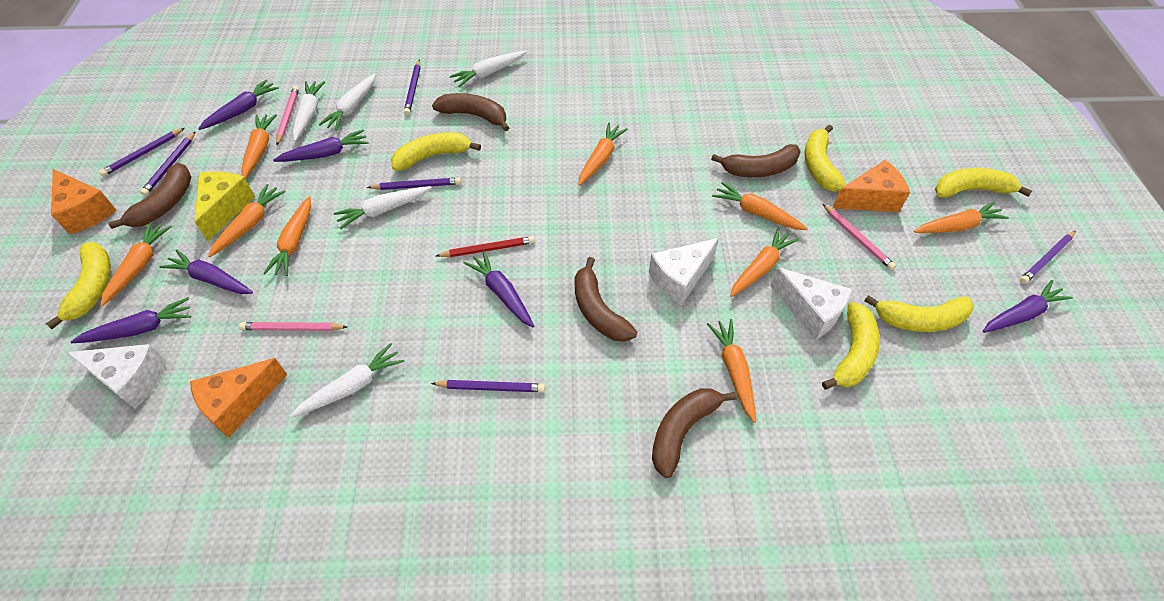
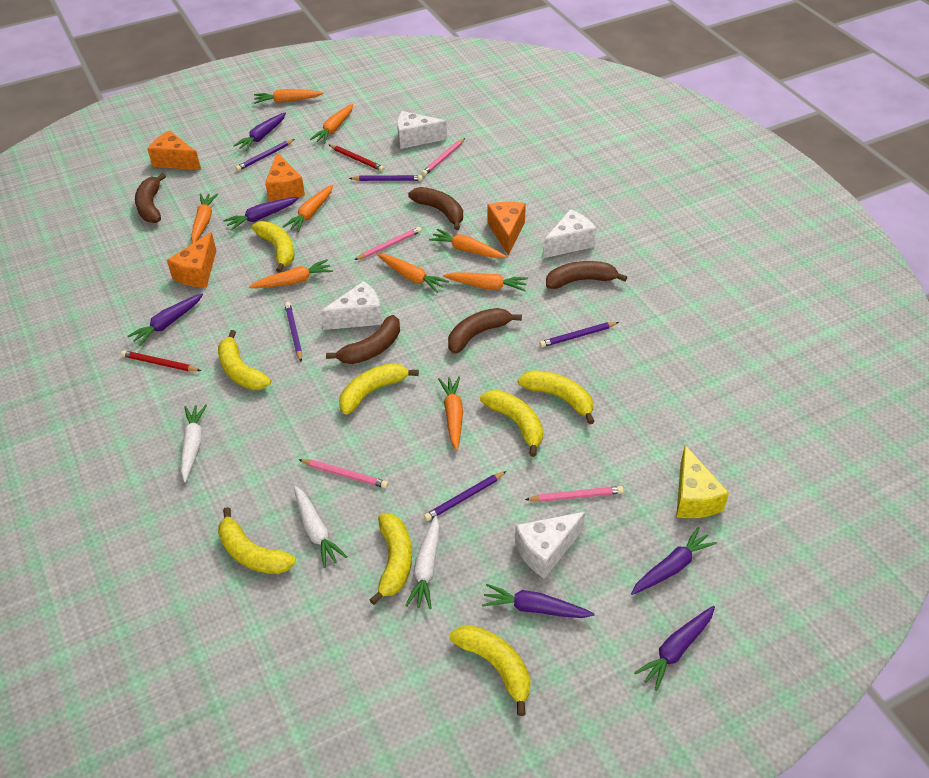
orange cheese: [51,169,117,234] [190,358,288,437] [832,160,910,212] = 3 -> [148,130,201,170] [167,232,216,288] [265,152,305,202] [487,202,526,255] = 4
pink pencil: [239,322,347,331] [276,86,299,145] [823,204,896,270] = 3 -> [298,459,388,488] [355,227,422,260] [421,138,465,176] [525,486,624,502] = 4
purple pencil: [99,128,185,177] [140,131,196,196] [367,178,461,190] [404,60,421,115] [431,380,545,392] [1020,231,1076,284] = 6 -> [235,139,295,171] [285,302,302,362] [349,175,423,181] [424,471,507,521] [539,322,619,347] = 5
red pencil: [436,236,535,257] = 1 -> [121,350,201,371] [329,145,384,171] = 2
white carrot: [291,343,404,418] [292,81,325,141] [319,74,376,131] [334,186,432,229] [450,51,526,87] = 5 -> [181,405,207,482] [294,486,347,568] [405,515,439,609] = 3
white cheese: [66,344,167,409] [649,238,719,306] [770,267,852,340] = 3 -> [320,281,382,330] [397,111,447,149] [515,512,586,579] [543,209,596,258] = 4
yellow banana: [46,242,111,329] [391,132,481,171] [805,125,846,192] [822,302,880,389] [864,295,974,332] [935,168,1032,198] = 6 -> [218,330,271,390] [218,507,296,574] [252,221,294,273] [339,363,419,415] [369,514,412,605] [450,625,531,716] [480,390,543,457] [518,370,595,424] = 8

